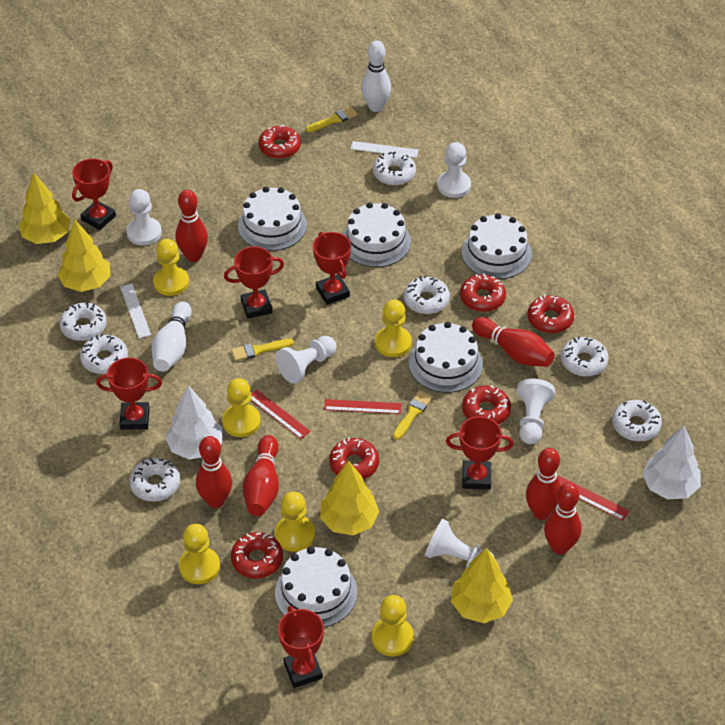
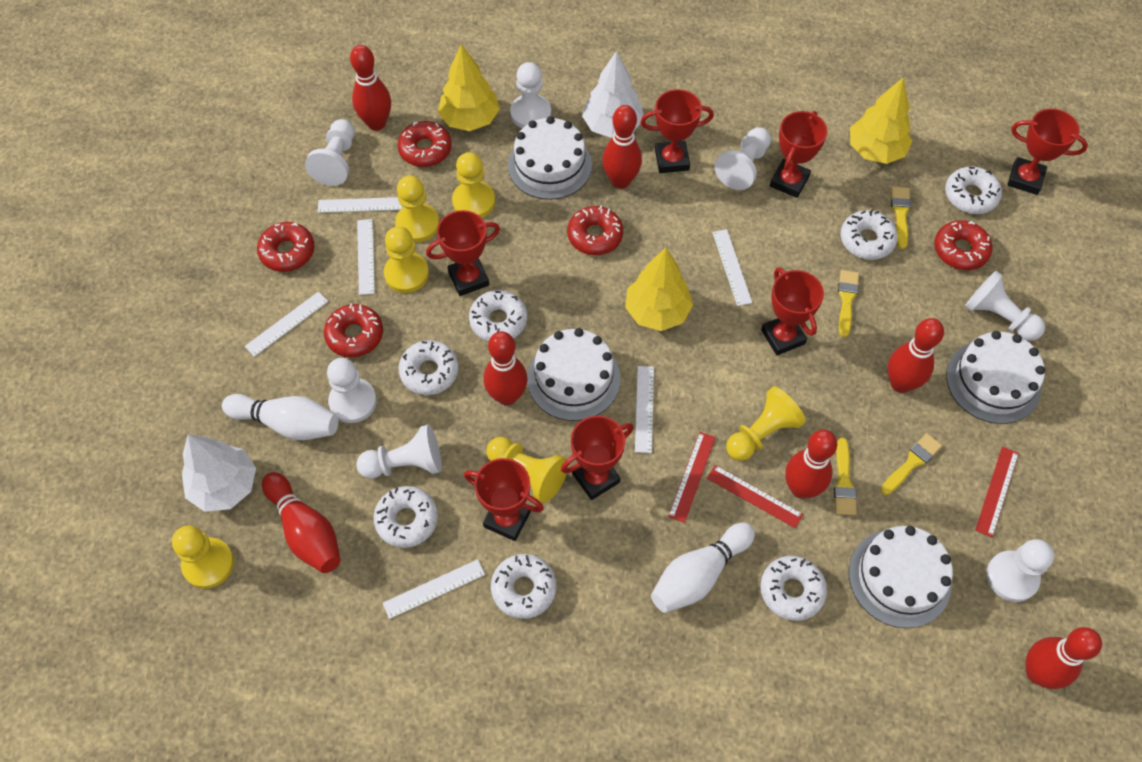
red bowling pin: [176,190,208,262] [196,436,232,508] [243,435,279,516] [472,317,555,367] [526,448,561,520] [544,482,582,554] = 6 -> [262,472,341,573] [350,45,391,131] [483,331,528,406] [602,105,642,189] [785,429,837,499] [888,318,944,393] [1026,627,1102,689] = 7
red donut: [231,532,283,579] [258,125,301,159] [329,437,379,479] [460,274,506,312] [462,385,511,424] [527,295,574,333] = 6 -> [257,222,314,272] [324,304,383,358] [398,121,452,167] [567,206,623,255] [934,220,992,270] = 5
red trophy: [72,158,116,230] [96,357,162,430] [224,246,284,319] [278,606,324,688] [313,232,351,305] [446,416,514,490] = 6 -> [426,210,500,296] [464,458,544,541] [561,416,634,500] [640,89,714,173] [761,268,824,355] [770,111,828,198] [1007,109,1088,195] = 7
white cake: [238,187,307,251] [275,547,357,627] [343,202,411,267] [409,322,483,393] [462,213,532,279] = 5 -> [508,116,592,200] [527,328,621,421] [849,526,953,628] [946,331,1045,424] = 4
white pawn: [126,189,162,245] [276,336,337,384] [425,519,495,567] [437,142,471,198] [517,379,555,444] = 5 -> [305,119,355,186] [327,358,377,423] [356,425,442,479] [510,62,551,128] [715,127,771,190] [965,271,1045,341] [986,539,1054,602] = 7
white ruler: [120,284,151,338] [350,141,419,158] = 2 -> [245,292,328,357] [318,197,403,213] [357,219,375,295] [383,559,485,619] [635,366,654,453] [712,229,752,306] = 6
yellow brush: [231,339,294,361] [306,107,358,132] [393,391,432,440] = 3 -> [834,438,857,515] [838,270,859,337] [881,433,942,495] [891,187,911,249] = 4
yellow tree: [19,173,71,244] [58,220,110,292] [320,460,379,536] [451,547,513,623] = 4 -> [438,44,500,131] [625,247,693,331] [850,78,912,164] = 3

